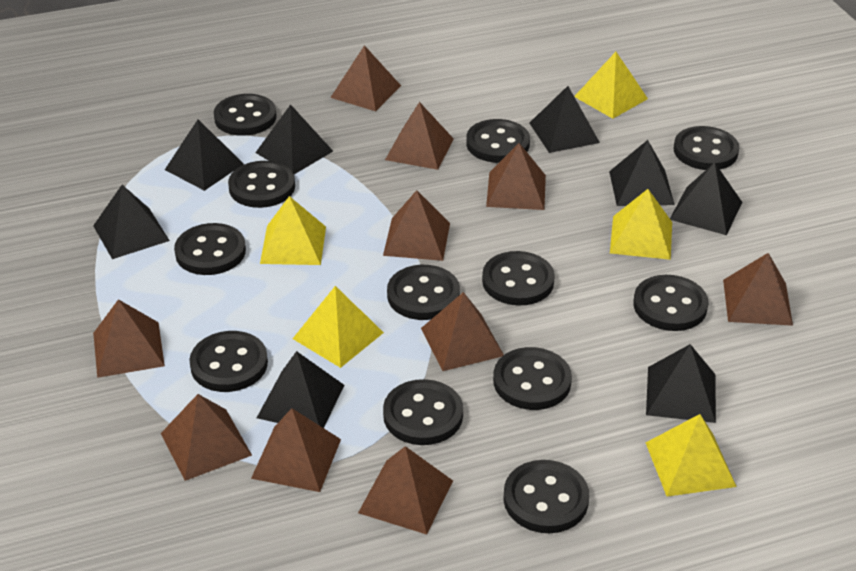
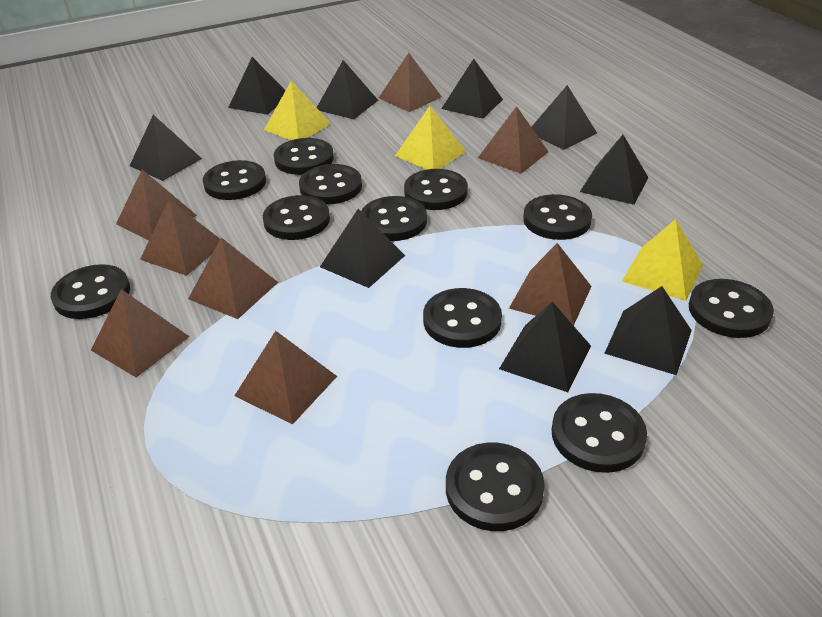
black pyramid: [93,185,170,259] [165,120,244,191] [255,104,333,174] [257,351,344,428] [529,86,600,153] [609,140,675,206] [646,344,716,423] [670,162,742,235] = 8 -> [130,115,202,181] [228,57,286,115] [317,60,378,119] [320,209,405,288] [441,59,503,119] [499,302,591,392] [532,85,597,150] [580,135,649,205] [604,286,692,375] = 9
brown pyramid: [93,299,165,378] [161,394,252,481] [251,408,341,492] [330,45,401,111] [358,446,453,535] [383,190,450,261] [385,102,454,170] [421,292,504,371] [486,143,546,210] [723,253,793,326] = 10 -> [91,289,190,378] [116,170,197,241] [140,200,220,276] [188,237,278,319] [234,331,337,424] [379,53,442,112] [478,106,548,174] [509,243,592,326] = 8
yellow pyramid: [260,196,326,265] [293,286,384,368] [574,52,648,119] [610,189,672,260] [646,414,737,497] = 5 -> [264,81,331,140] [395,106,466,169] [622,219,703,301] = 3

